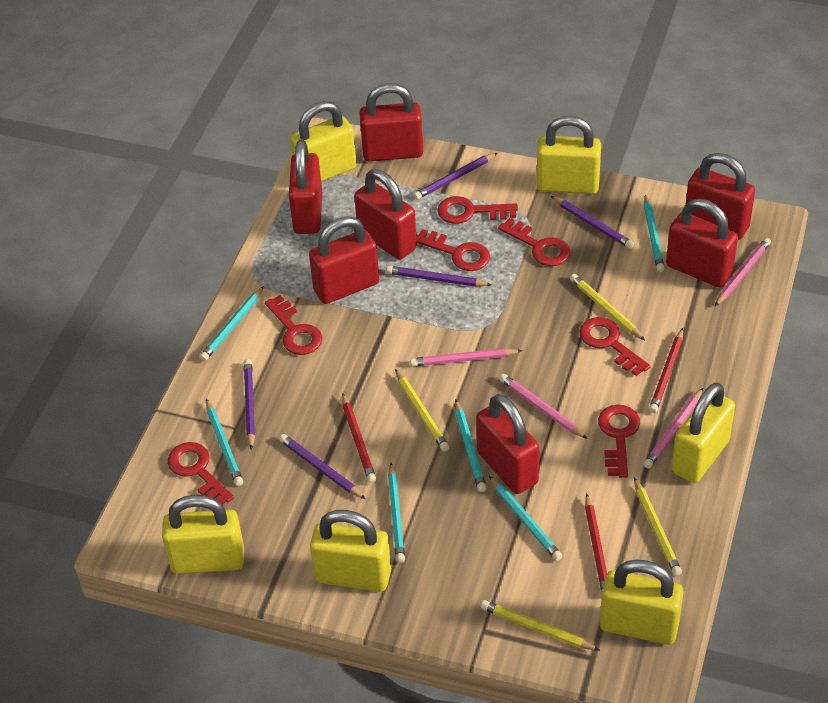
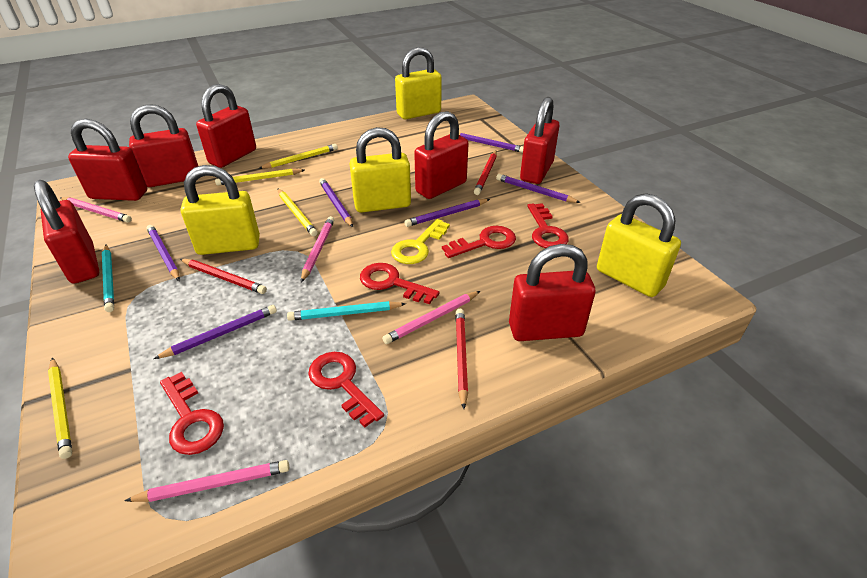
purple pencil: [244,359,255,450] [279,434,366,499] [386,266,492,287] [414,153,497,200] [551,196,634,249] = 5 -> [147,225,180,281] [154,305,277,359] [319,178,353,227] [404,199,490,227] [459,133,524,153] [496,174,581,203] = 6
red key: [167,442,234,505] [265,295,323,355] [416,229,490,271] [437,196,518,224] [498,218,571,266] [579,317,650,376] [598,405,640,478] = 7 -> [160,372,224,455] [308,352,384,427] [360,263,439,304] [442,226,516,258] [527,203,569,248] = 5
turquoise pencil: [200,286,264,361] [206,399,243,486] [388,463,405,563] [455,399,486,492] [489,476,562,561] [644,194,665,272] = 6 -> [102,245,114,312] [287,301,406,321] = 2
yellow key: none = 0 -> [391,219,450,264] = 1
yellow padlock: [162,495,244,574] [290,101,357,182] [310,510,391,592] [537,116,601,194] [600,559,684,645] [672,382,735,483] = 6 -> [181,165,260,255] [350,127,411,213] [395,47,442,119] [597,193,681,297] = 4

